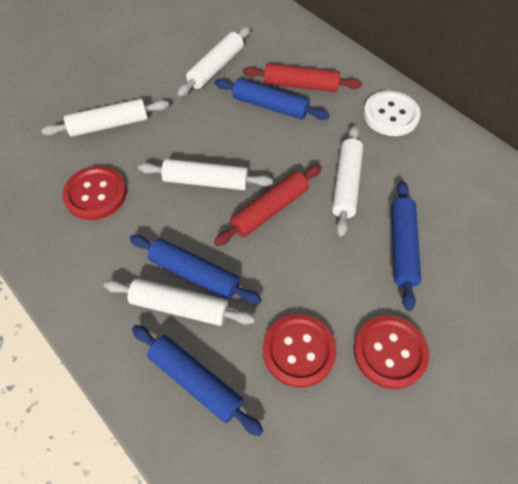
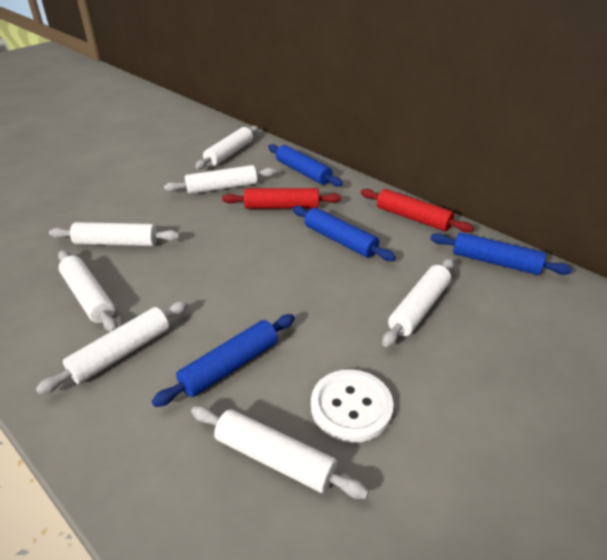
red button: [63,166,127,220] [263,314,337,388] [354,315,429,389] = 3 -> none = 0
white rolling pin: [42,98,169,137] [104,278,255,326] [138,159,273,190] [177,27,250,96] [332,126,363,236] = 5 -> [36,301,188,395] [49,222,180,246] [58,250,118,332] [164,165,276,194] [191,406,369,499] [195,126,258,169] [382,259,454,347] = 7

